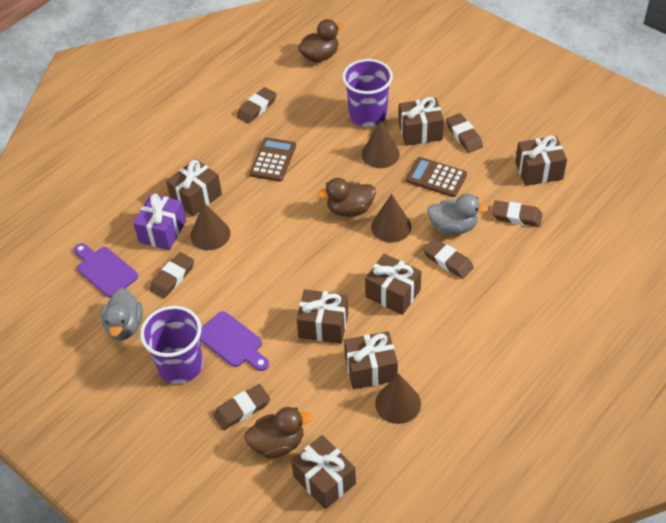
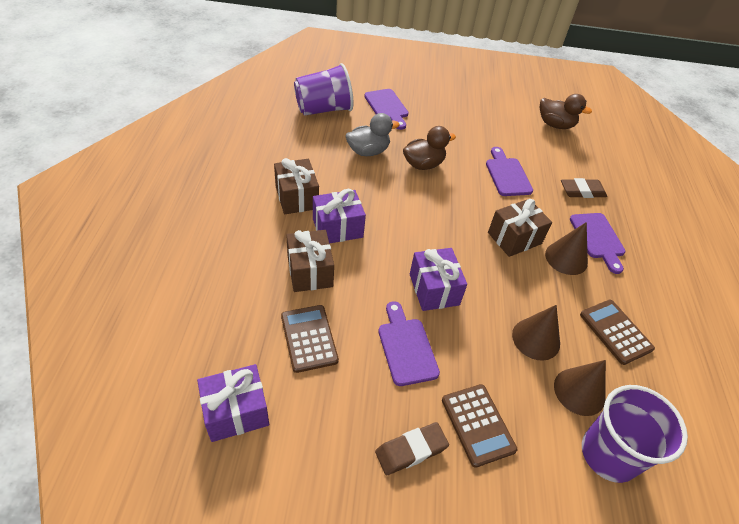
brown calculator: [249,137,296,182] [406,157,467,197] = 2 -> [281,305,339,373] [442,384,517,468] [580,300,655,365] = 3
brown cone: [190,202,230,250] [362,121,400,168] [371,194,411,243] [375,374,421,424] = 4 -> [512,305,560,361] [545,222,588,275] [554,360,606,416] = 3
brown duck: [245,407,313,459] [298,19,344,62] [317,178,376,217] = 3 -> [403,126,456,170] [540,94,592,129] = 2
brown eraser: [149,252,194,299] [213,384,270,430] [236,87,277,124] [423,238,474,279] [446,113,483,153] [492,201,542,227] = 6 -> [375,422,449,475] [561,178,607,198] = 2
brown gift: [166,159,222,217] [291,435,356,509] [296,289,348,344] [344,331,398,389] [365,254,421,315] [399,97,444,146] [515,135,567,186] = 7 -> [274,158,319,214] [286,230,334,292] [488,199,552,257] = 3
grey duck: [101,288,143,340] [427,194,489,235] = 2 -> [346,113,399,156] = 1
purple cutting board: [74,243,138,298] [200,311,269,371] = 2 -> [364,89,409,130] [378,301,440,386] [486,147,533,196] [570,213,625,274] = 4
purple gift: [133,193,187,250] = 1 -> [197,364,269,442] [313,189,366,244] [410,248,467,311] = 3

